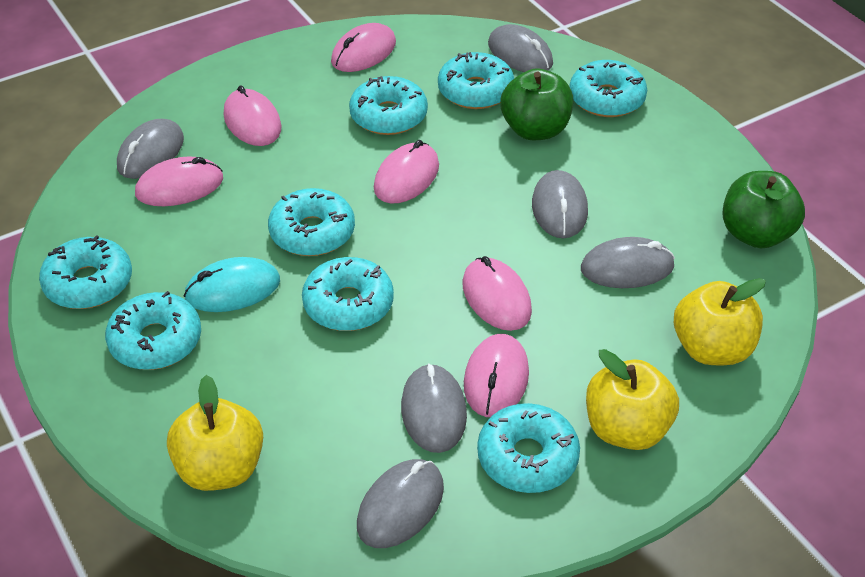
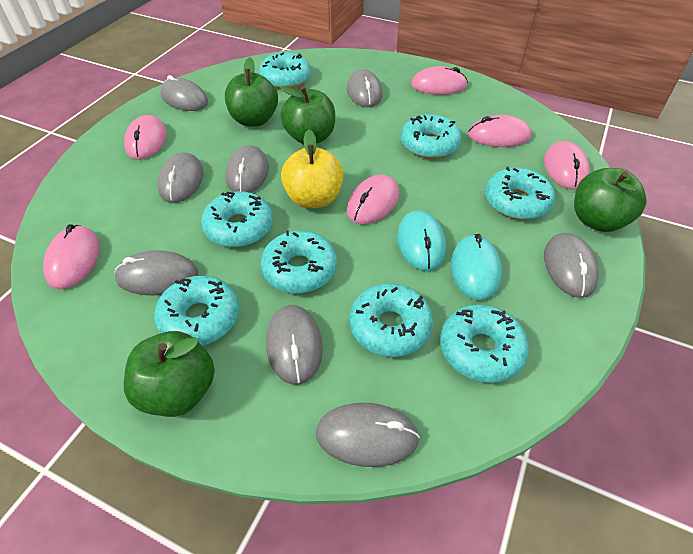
green apple: [501,68,573,140] [722,171,805,248] = 2 -> [124,331,215,417] [225,57,278,127] [280,86,335,144] [574,168,646,232] = 4
grey mouse: [117,119,184,179] [357,459,444,548] [401,363,467,453] [488,24,553,72] [532,170,588,238] [581,237,675,288] = 6 -> [114,250,198,296] [157,152,203,203] [161,75,208,111] [225,145,269,193] [266,305,323,385] [316,403,420,467] [347,69,383,107] [544,233,599,298] = 8
turquoise mouse: [184,257,280,312] = 1 -> [397,210,446,271] [451,234,502,301] = 2
yellow apple: [167,375,263,491] [586,349,679,450] [674,278,766,365] = 3 -> [281,130,344,208] = 1

